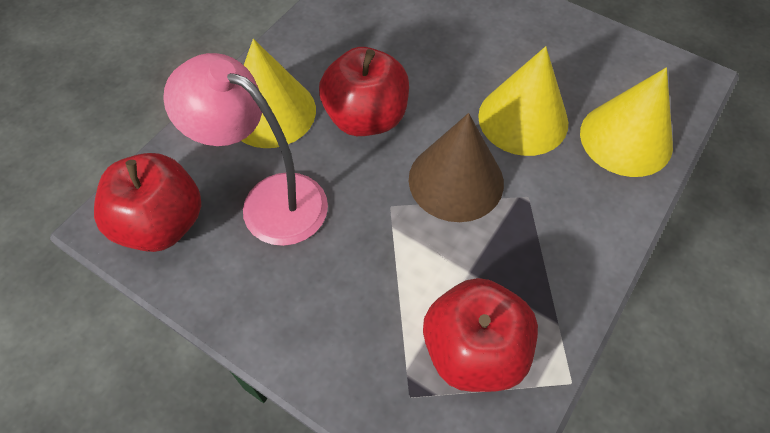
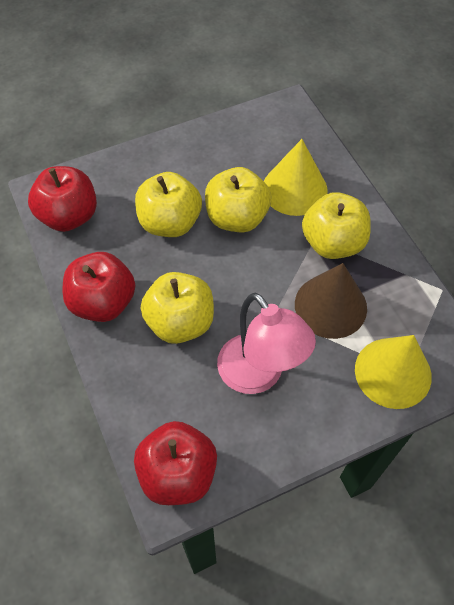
yellow apple: none = 0 -> [135,172,202,237] [140,272,214,344] [205,167,271,233] [302,192,371,259] = 4
yellow cone: [241,39,316,148] [478,46,568,156] [580,67,673,177] = 3 -> [264,139,328,216] [355,335,432,409] = 2

